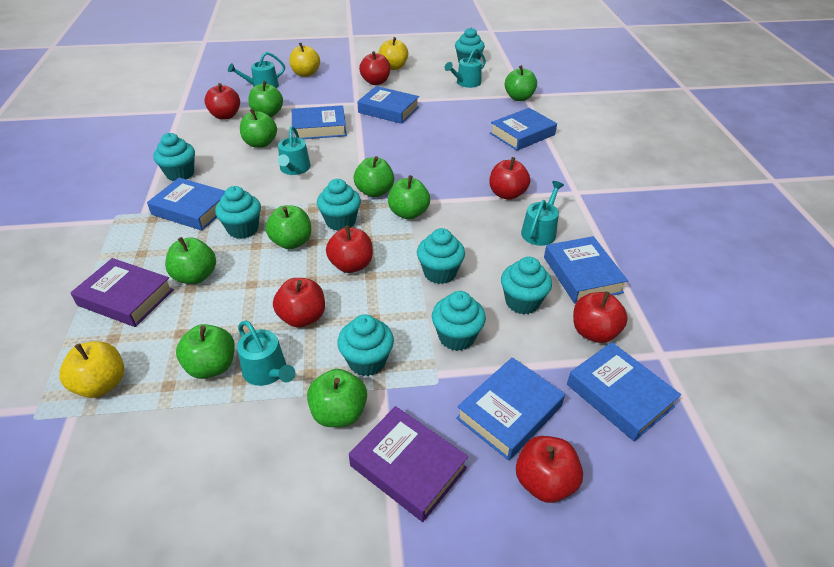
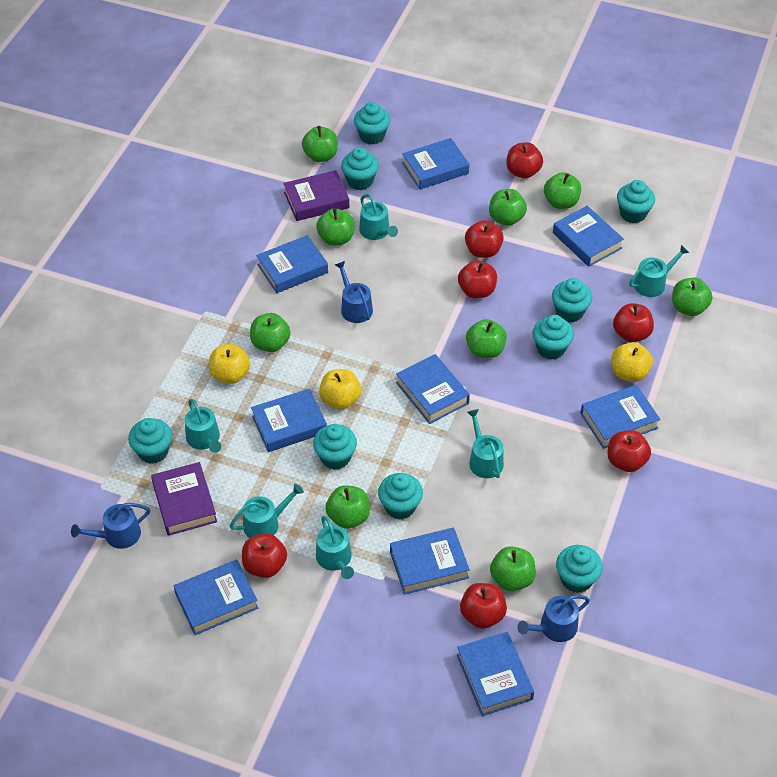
blue book: [147,178,225,230] [292,105,347,139] [357,86,419,124] [456,357,565,461] [490,108,557,151] [544,236,628,303] [567,342,681,442] = 7 -> [174,559,258,635] [251,388,327,452] [256,235,328,293] [390,528,470,595] [396,354,470,424] [402,138,469,189] [457,632,534,716] [553,206,624,267] [580,385,661,449] = 9
blue watering can: none = 0 -> [71,503,150,549] [335,261,373,323] [517,595,590,642] = 3
turquoise cupcake: [153,133,195,181] [215,186,261,239] [317,179,361,231] [337,314,394,376] [417,228,465,284] [432,291,486,351] [455,27,485,62] [501,257,552,314] = 8 -> [128,418,172,464] [313,424,357,470] [341,147,379,190] [354,102,390,145] [378,473,423,519] [533,315,574,360] [552,278,592,323] [556,545,603,593] [617,180,655,223] = 9
turquoise watering can: [228,52,285,88] [237,321,295,386] [278,126,311,175] [445,48,486,88] [521,181,564,246] = 5 -> [185,399,221,453] [230,484,304,538] [316,516,354,579] [359,194,398,240] [467,409,504,478] [629,245,689,297] = 6

